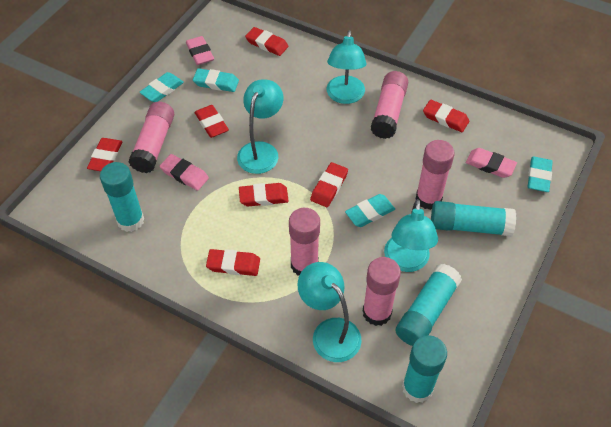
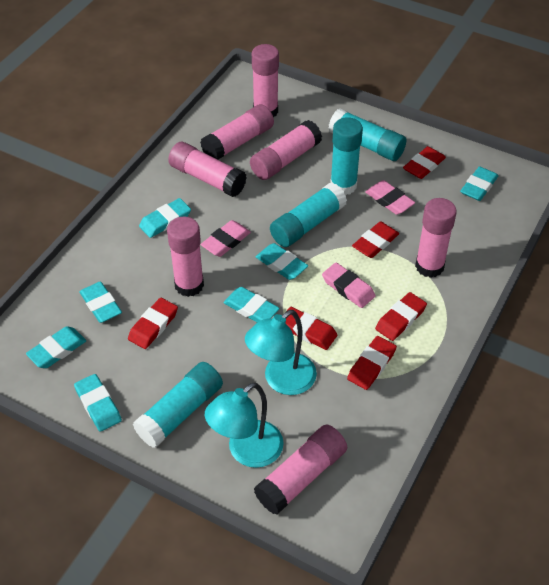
pink glue stick: [129,102,174,173] [289,208,320,276] [363,257,401,326] [371,71,408,139] [416,140,455,210] = 5 -> [167,217,204,297] [168,142,247,197] [200,104,274,160] [250,120,322,180] [252,44,279,118] [254,425,347,515] [415,198,457,278] = 7
red eraser: [87,138,122,171] [194,105,229,138] [206,249,260,276] [239,183,289,207] [245,27,288,56] [310,162,348,207] [423,100,469,132] = 7 -> [128,298,178,349] [285,307,337,350] [347,336,397,390] [352,221,399,258] [375,292,427,341] [403,146,446,179] = 6
turquoise eraser: [139,72,184,102] [193,68,239,92] [345,194,395,227] [528,156,553,192] = 4 -> [26,326,86,368] [74,374,122,432] [79,282,122,323] [139,198,191,238] [224,287,280,322] [256,243,308,280] [460,167,498,201] = 7
turquoise lamp: [237,79,283,174] [297,262,362,362] [327,30,367,104] [384,199,438,272] = 4 -> [205,382,284,468] [245,310,317,395] = 2

